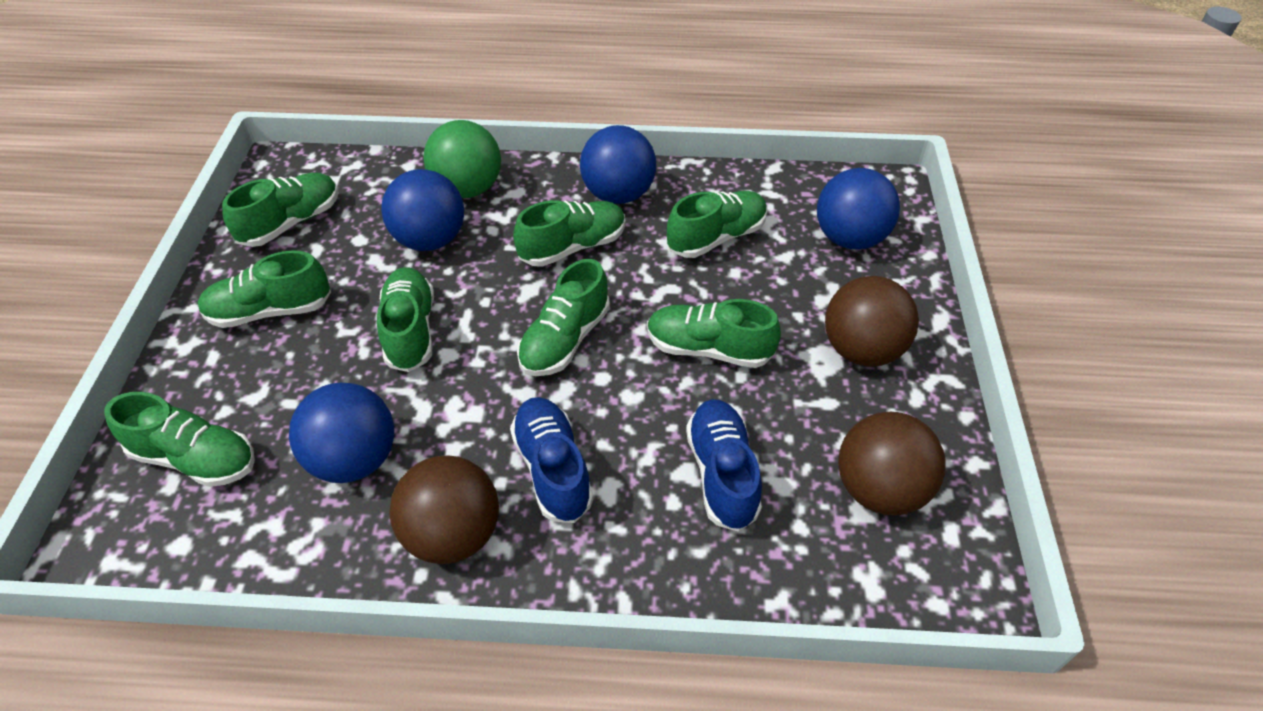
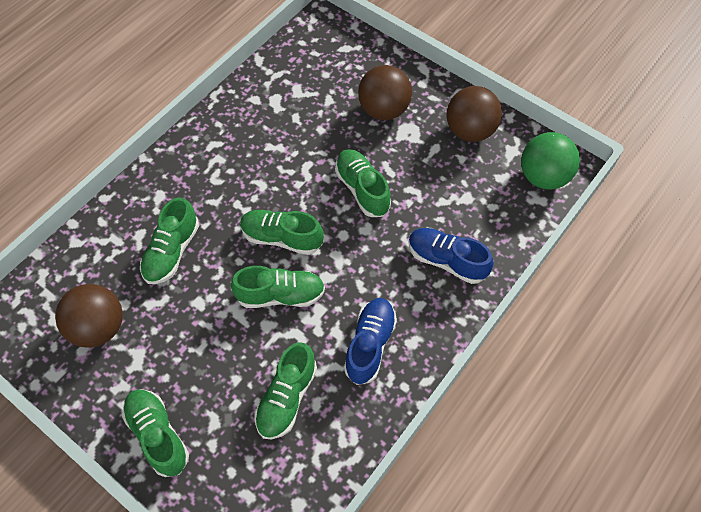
blue ball: [289,383,394,483] [381,169,464,251] [580,125,656,204] [817,168,900,250] = 4 -> none = 0
green shoe: [105,392,255,487] [198,250,331,328] [222,173,339,247] [377,267,434,372] [513,200,626,267] [517,259,610,376] [647,299,781,368] [667,191,767,258] = 8 -> [122,389,189,477] [140,197,199,284] [231,266,325,308] [240,210,324,255] [255,342,317,439] [335,149,391,217] = 6

